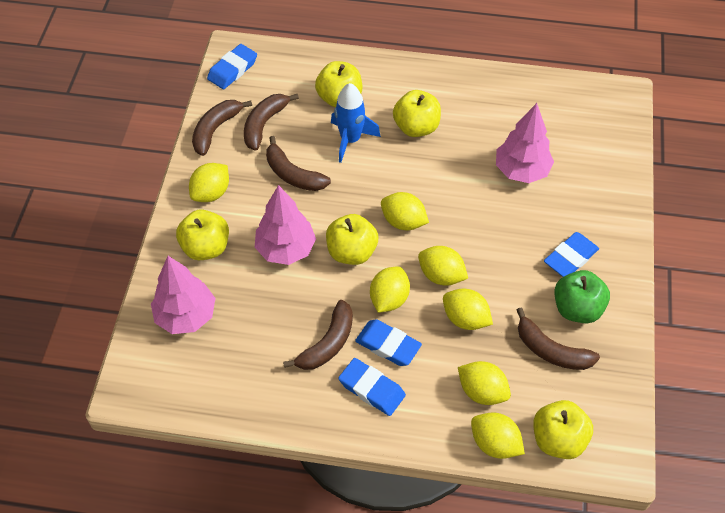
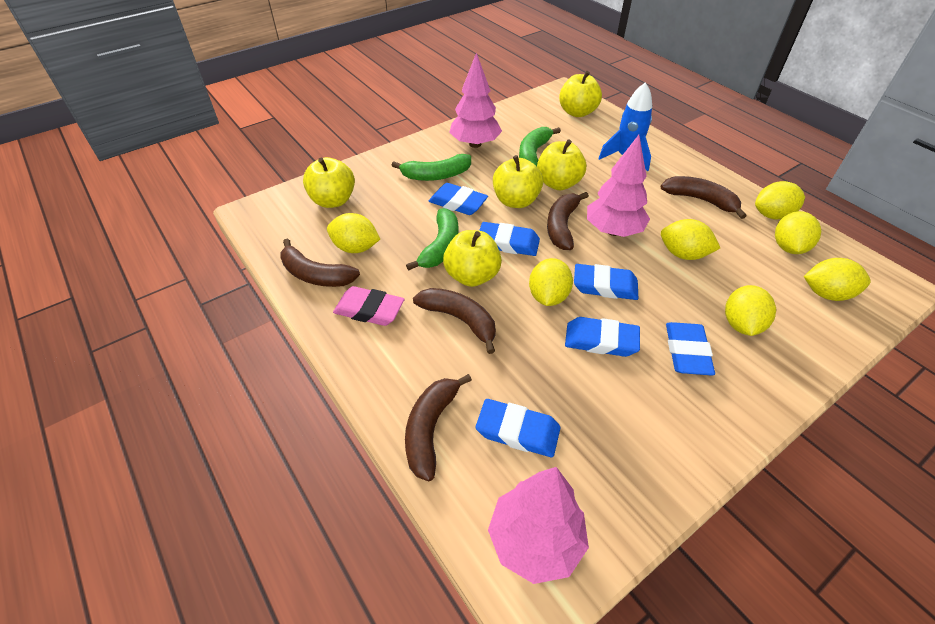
blue eraser: [207,44,257,89] [338,358,406,416] [355,319,422,366] [544,232,599,277] = 4 -> [429,183,488,215] [476,399,560,457] [479,222,540,256] [565,317,640,357] [574,264,638,300] [666,322,715,376] = 6
green apple: [554,270,610,323] = 1 -> none = 0
green banana: none = 0 -> [391,154,471,181] [406,208,458,271] [519,127,561,166] = 3
pink eraser: none = 0 -> [333,286,404,326] = 1

